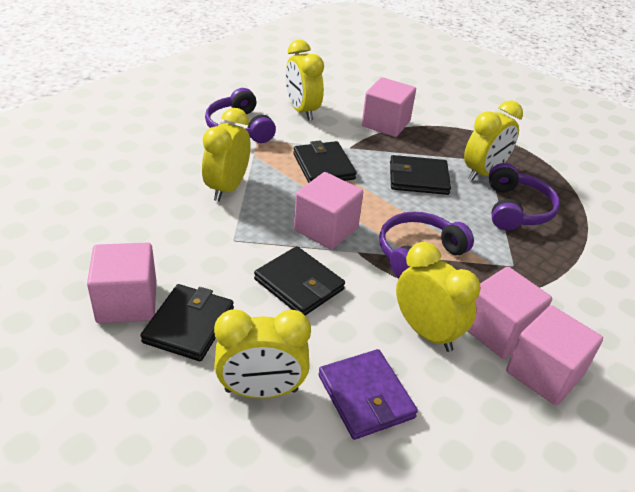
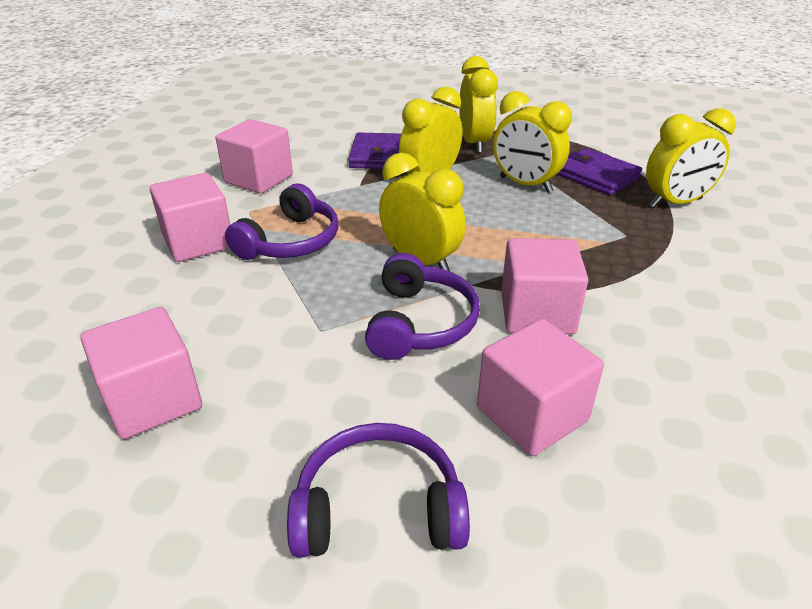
black wallet: [140,284,234,361] [254,246,345,316] [293,141,356,183] [390,155,451,195] = 4 -> none = 0
purple wallet: [318,349,418,440] = 1 -> [348,132,401,169] [557,148,642,195] = 2

